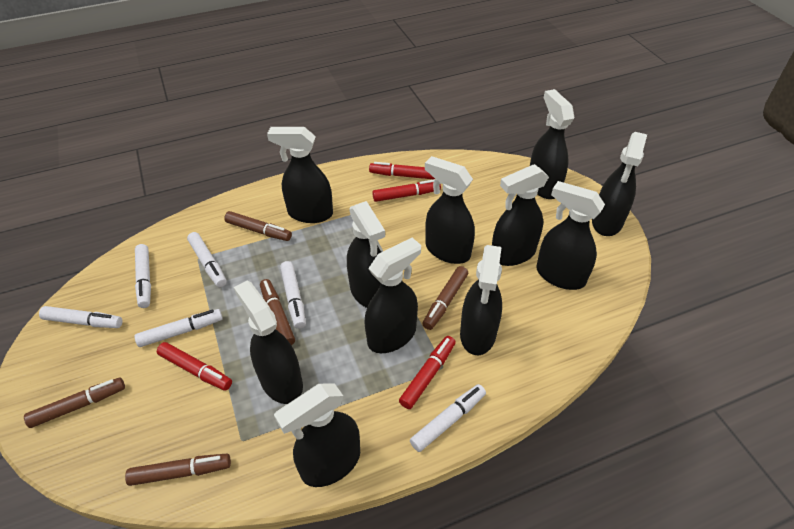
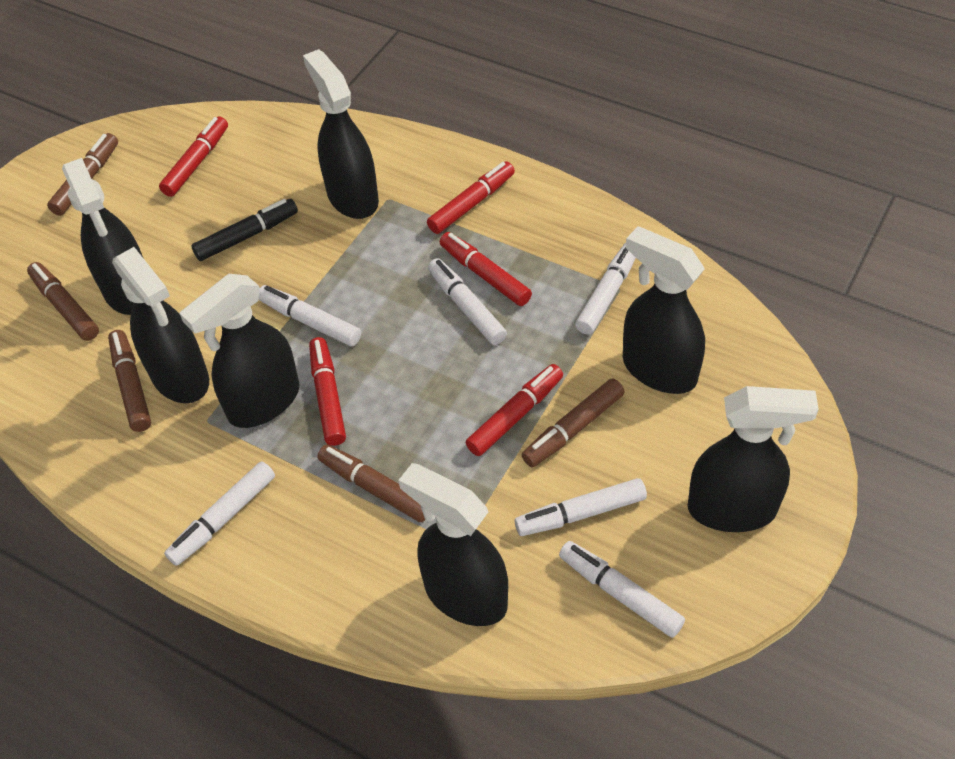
black marker: none = 0 -> [191,199,298,261] = 1
black spray bottle: [234,280,303,404] [267,127,333,223] [274,383,360,487] [347,201,385,308] [364,237,421,353] [425,156,475,264] [460,245,502,355] [492,164,549,266] [530,89,574,199] [536,181,605,290] [592,132,647,236] = 11 -> [62,158,143,315] [112,247,209,403] [179,274,300,428] [303,49,379,219] [398,463,508,626] [623,226,705,394] [688,386,819,532] = 7
red marker: [157,342,232,390] [369,162,435,180] [372,179,441,202] [399,336,456,409] = 4 -> [159,116,228,197] [309,337,346,446] [427,161,515,234] [440,232,532,306] [466,364,563,456] = 5

